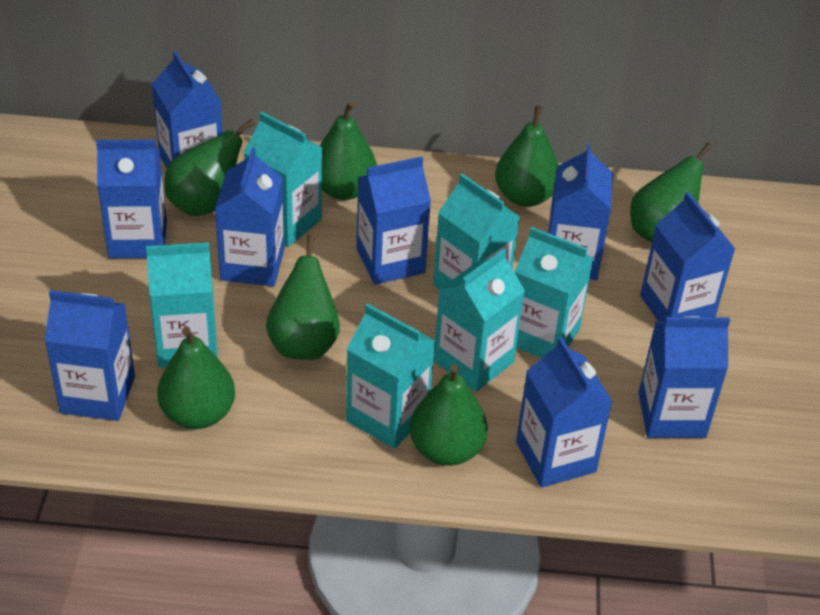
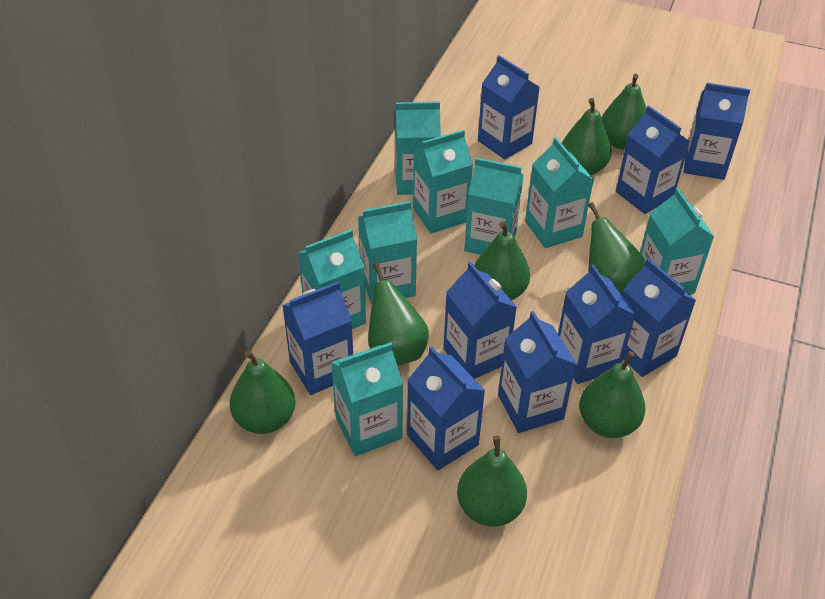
green pear: [157,327,235,429] [164,119,255,216] [266,234,340,360] [320,101,377,200] [409,364,488,466] [495,106,559,207] [630,142,713,243] = 7 -> [230,350,296,434] [368,262,429,366] [457,435,527,527] [474,221,530,300] [562,98,612,175] [579,351,646,438] [588,202,646,295] [601,74,647,149] = 8
turquoise carton: [146,242,218,368] [244,112,322,247] [346,303,435,449] [433,174,520,289] [434,248,525,392] [515,227,593,358] = 6 -> [298,229,366,329] [331,342,403,456] [358,201,417,304] [395,101,441,195] [413,130,473,234] [464,158,524,255] [525,137,594,248] [640,188,714,294] = 8

